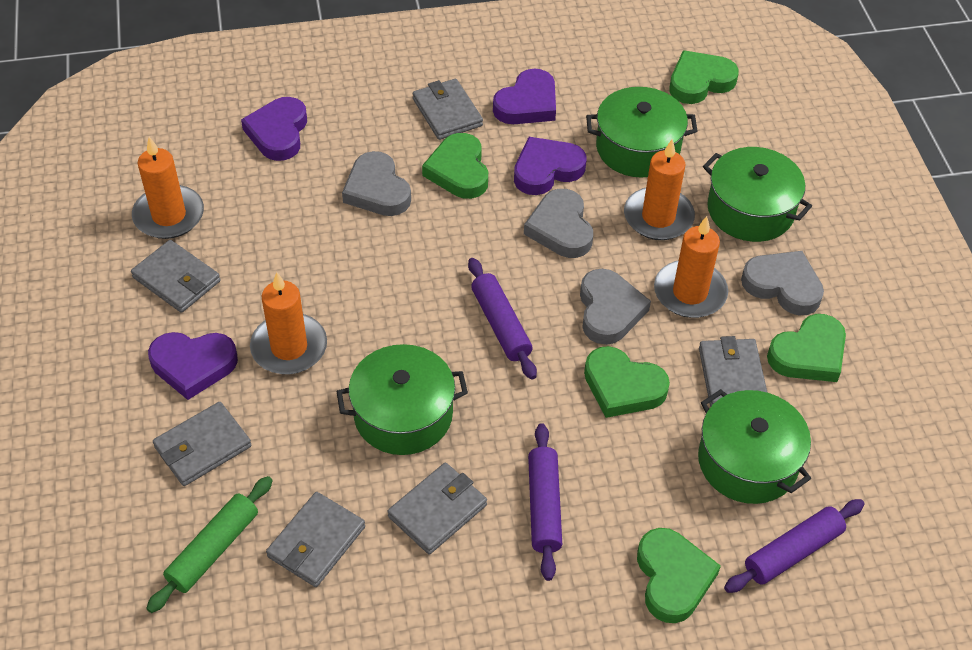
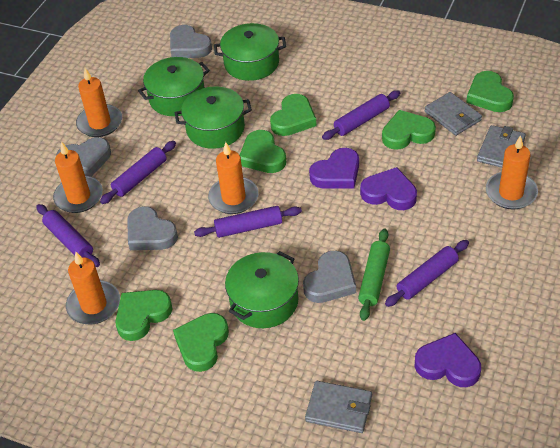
green heart: [422,133,488,199] [584,346,670,418] [637,528,721,623] [669,50,739,104] [767,314,846,382] = 5 -> [115,290,172,341] [173,313,229,372] [240,130,286,173] [270,94,317,136] [382,110,436,150] [466,71,514,112] = 6
grey wallet: [131,240,221,313] [153,402,251,486] [266,492,365,587] [387,463,487,554] [413,79,483,140] [699,336,768,407] = 6 -> [305,381,372,433] [425,92,482,136] [477,125,526,168] = 3
orange candle: [132,137,204,239] [250,272,327,374] [624,139,695,240] [654,216,728,318] = 4 -> [53,142,103,213] [66,252,120,325] [76,68,122,137] [208,142,258,214] [486,135,538,210] = 5
purple heart: [148,332,238,400] [241,97,307,161] [493,69,556,124] [514,137,586,195] = 4 -> [309,148,359,189] [360,167,417,210] [415,333,481,387] = 3
purple rolling pin: [468,258,537,380] [528,423,562,581] [724,499,865,593] = 3 -> [36,204,100,267] [100,141,176,204] [194,206,302,238] [322,90,400,140] [385,240,469,307] = 5

